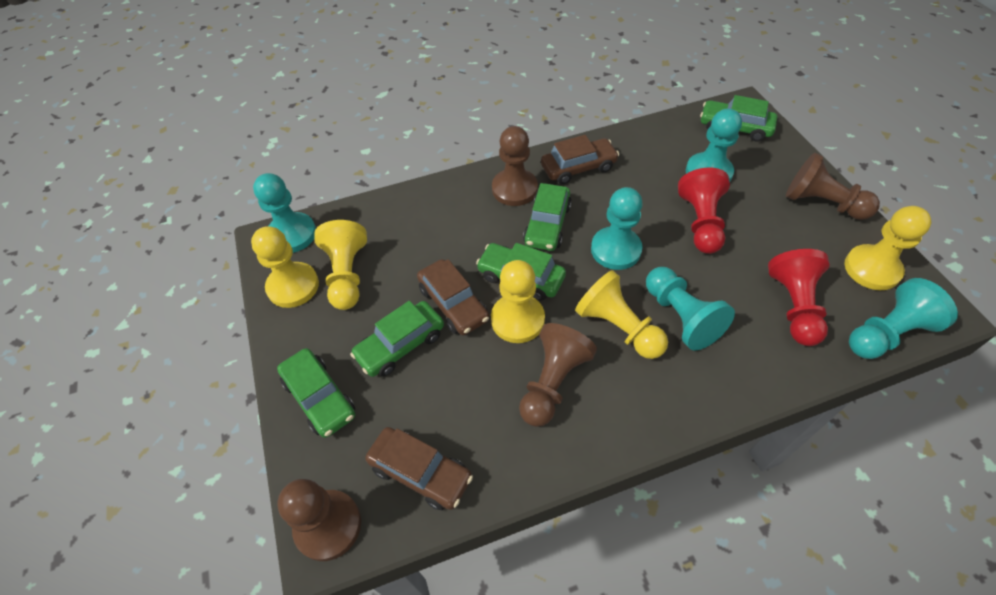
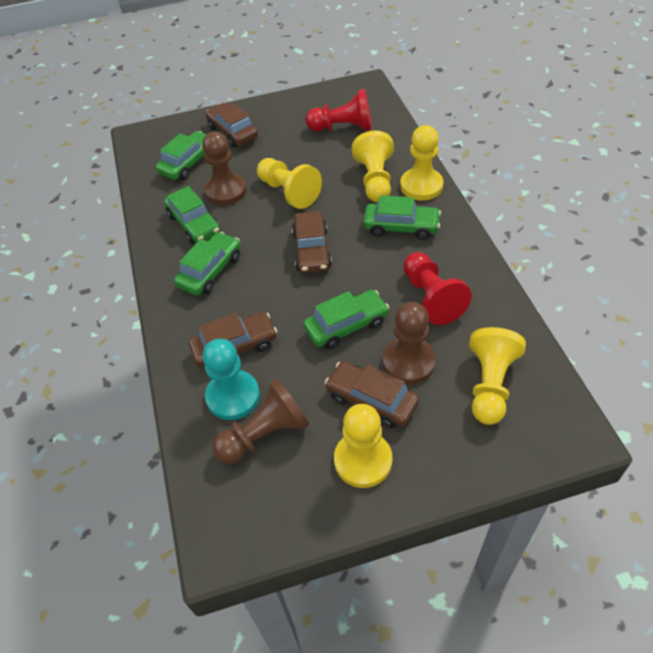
brown car: [365,427,473,510] [417,259,489,335] [541,135,619,184] = 3 -> [189,312,277,368] [205,103,258,147] [292,211,332,273] [325,361,419,428] = 4
brown pawn: [277,479,361,561] [492,126,538,206] [519,323,597,427] [786,153,880,220] = 4 -> [202,132,247,205] [213,378,310,464] [383,302,436,384] = 3
turquoise pawn: [253,173,316,253] [591,187,643,270] [646,267,735,351] [686,108,742,181] [849,278,958,359] = 5 -> [202,339,260,420] = 1

